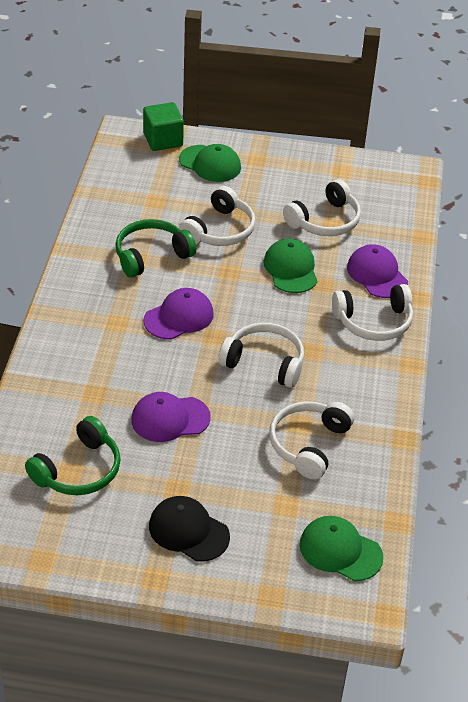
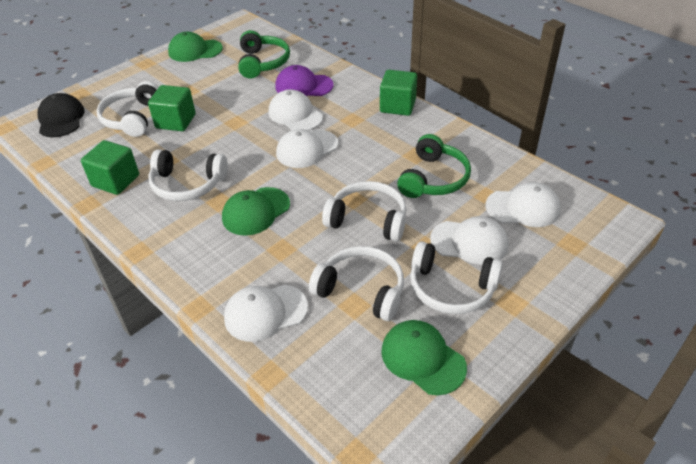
green cube: [143,102,184,151] = 1 -> [81,140,139,195] [148,85,196,131] [380,70,417,116] = 3
purple cap: [131,392,211,442] [143,288,214,339] [347,244,408,298] = 3 -> [275,65,334,96] = 1
white cap: none = 0 -> [224,285,308,342] [269,89,323,130] [276,129,338,168] [430,216,509,265] [485,182,561,227] = 5

